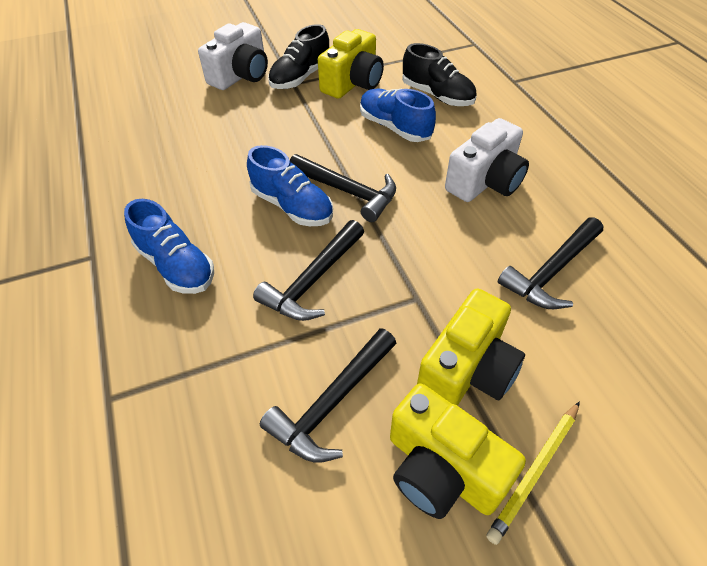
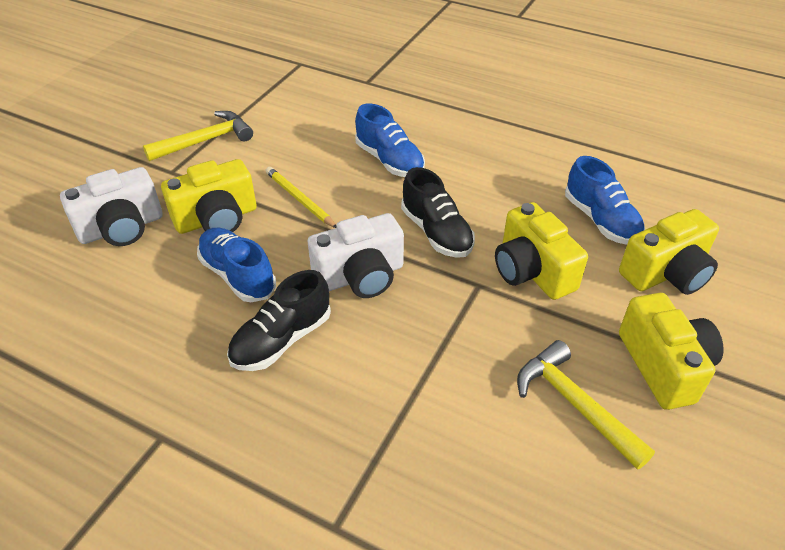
black hammer: [253,220,364,321] [260,328,397,462] [290,154,396,222] [498,218,603,309] = 4 -> none = 0
yellow camera: [318,29,384,99] [390,384,526,519] [417,289,525,406] = 3 -> [161,159,257,234] [495,202,588,300] [619,209,719,295] [619,293,724,410] = 4
yellow hammer: none = 0 -> [143,111,253,161] [517,340,655,470] = 2

